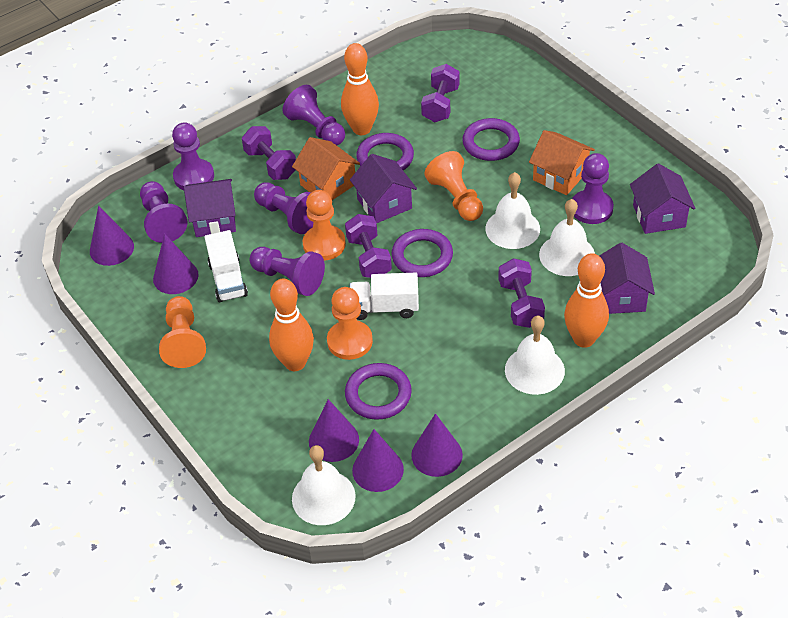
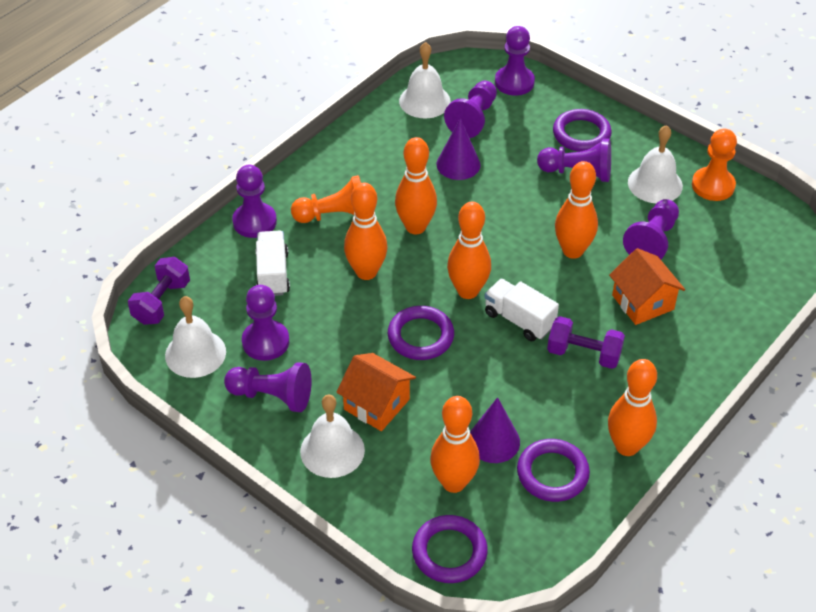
orange bowling pin: [269,279,314,371] [341,43,379,135] [564,253,609,348] = 3 -> [344,183,388,280] [395,137,437,234] [430,396,480,493] [447,202,491,299] [555,161,598,259] [608,359,657,456] = 6
orange pawn: [159,296,206,368] [303,190,346,261] [327,287,373,360] [424,151,483,221] = 4 -> [291,175,361,223] [692,128,737,201] = 2
purple cone: [90,206,134,266] [153,234,199,294] [309,399,359,462] [352,429,404,492] [411,413,463,477] = 5 -> [436,118,481,180] [470,397,520,463] = 2
purple dumbbell: [242,126,296,180] [345,214,392,278] [421,64,460,122] [498,258,545,328] = 4 -> [128,257,190,325] [547,316,625,369] = 2
purple house: [184,179,236,237] [350,154,417,223] [599,243,655,314] [630,163,695,234] = 4 -> none = 0
purple pawn: [140,181,187,243] [172,123,214,190] [250,247,325,296] [254,182,313,234] [283,85,345,145] [572,153,614,224] = 6 -> [224,362,312,412] [232,165,277,238] [242,285,289,361] [444,81,497,138] [495,26,535,96] [537,139,611,182] [623,199,679,259] = 7

